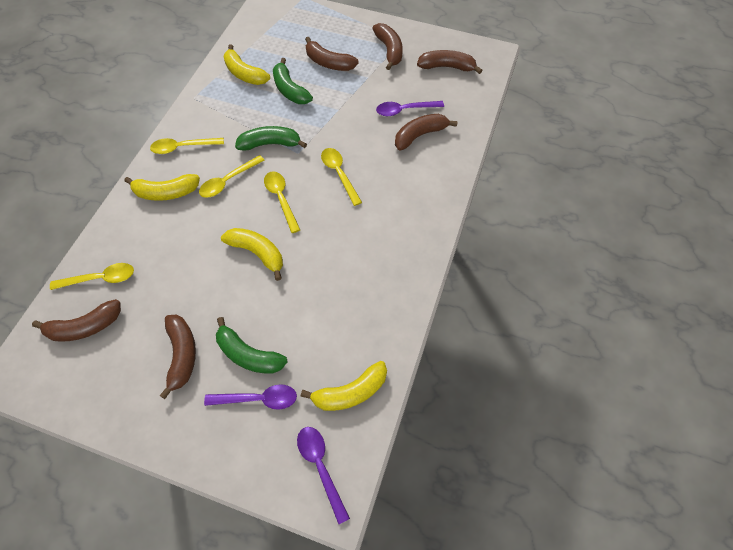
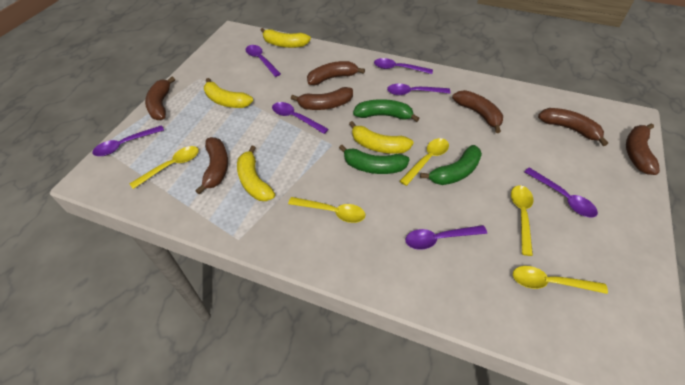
brown banana: [32,299,121,342] [159,315,196,399] [305,37,359,71] [372,23,403,70] [395,114,458,150] [417,50,482,74] = 6 -> [145,77,175,120] [195,137,228,194] [291,87,353,110] [307,61,365,85] [452,90,503,133] [538,108,608,146] [626,124,660,175] = 7
purple spoon: [204,384,297,410] [297,427,350,524] [376,101,444,116] = 3 -> [92,125,164,156] [245,45,281,77] [272,102,328,134] [374,58,433,74] [387,83,450,95] [405,225,487,250] [524,167,598,217] = 7

